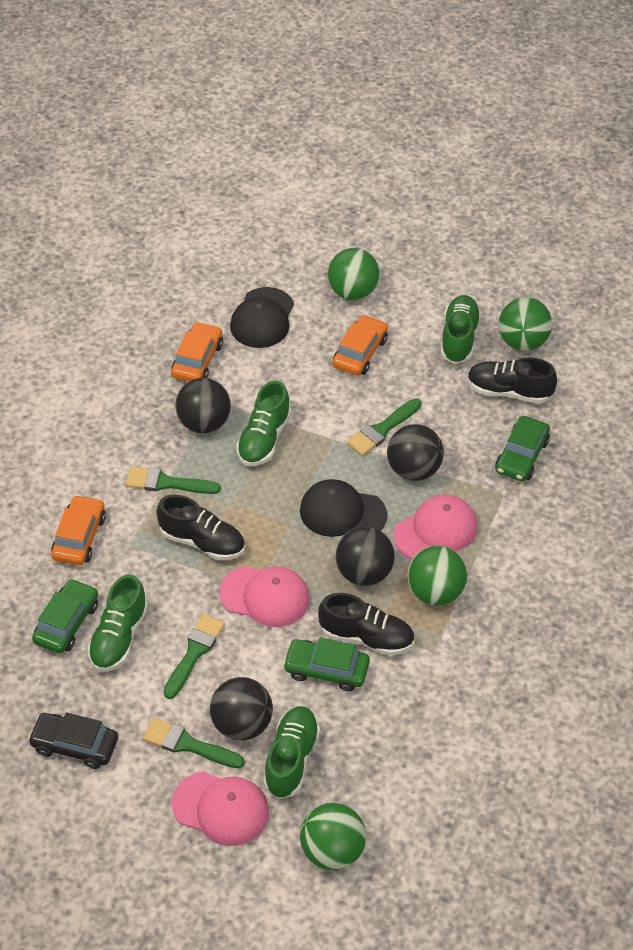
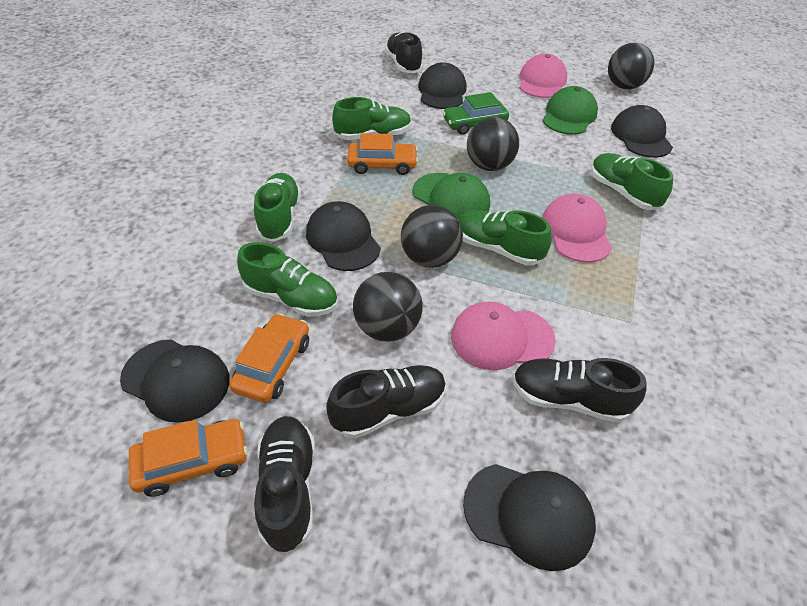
black cap: [230,287,294,348] [300,479,387,537] = 2 -> [120,339,230,423] [306,201,381,271] [418,62,467,109] [463,464,596,571] [611,105,673,158] = 5
black car: [28,713,118,769] = 1 -> none = 0
black shoe: [156,495,245,560] [318,593,414,656] [467,357,557,404] = 3 -> [254,416,315,553] [326,365,446,439] [385,32,423,73] [512,358,647,423] = 4
green ball: [300,803,366,870] [328,248,380,301] [407,546,467,606] [499,297,552,351] = 4 -> none = 0
green brush: [126,467,221,494] [143,718,245,768] [163,614,225,699] [347,398,421,456] = 4 -> none = 0
green cap: none = 0 -> [413,173,490,219] [543,86,598,135] = 2
green car: [32,579,98,654] [283,638,370,691] [495,416,550,481] = 3 -> [442,92,509,135] = 1
green shoe: [87,574,148,671] [236,381,291,466] [264,706,320,799] [441,295,481,364] = 4 -> [237,242,338,317] [254,173,301,242] [332,97,412,140] [458,210,552,266] [591,153,673,210] = 5

